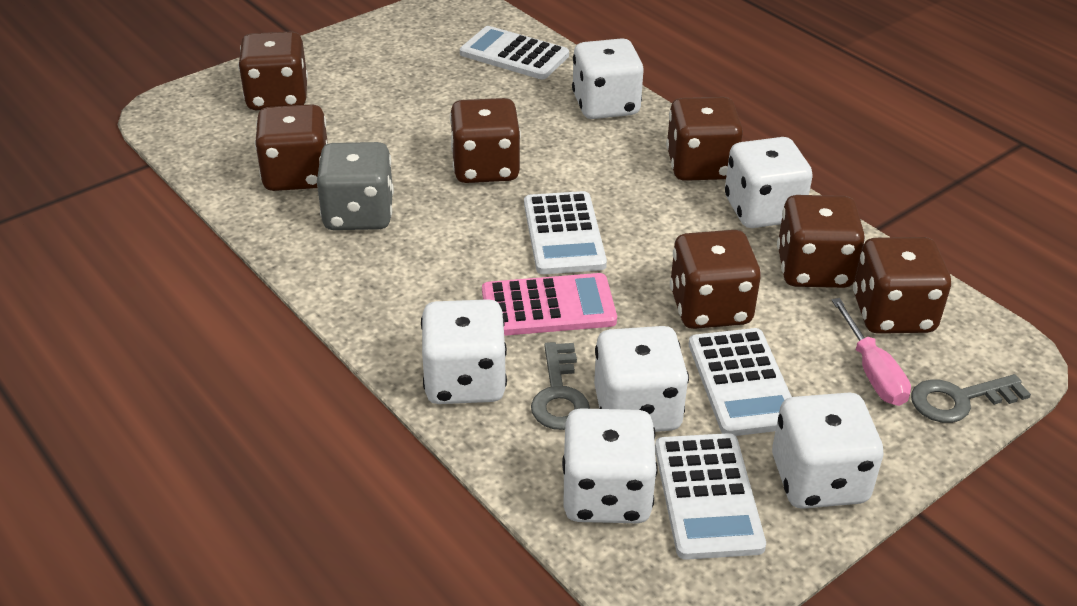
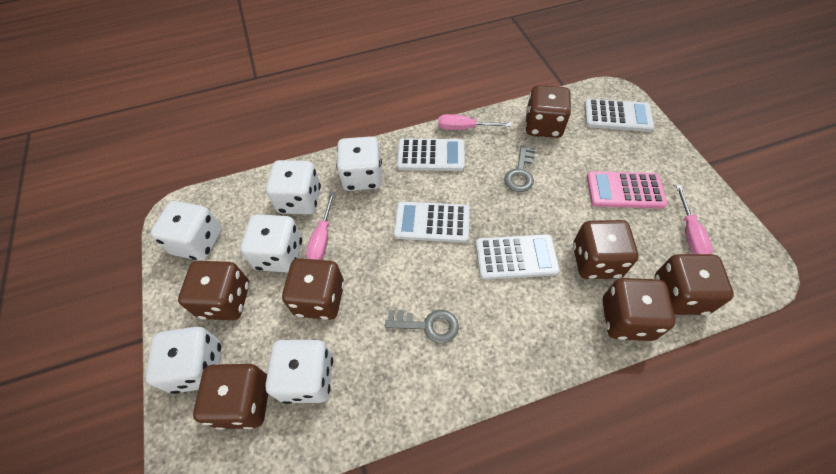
grey dice: [317,142,394,230] = 1 -> none = 0
pink screwdriver: [831,298,911,406] = 1 -> [306,191,335,260] [438,114,511,130] [676,185,713,254] = 3

